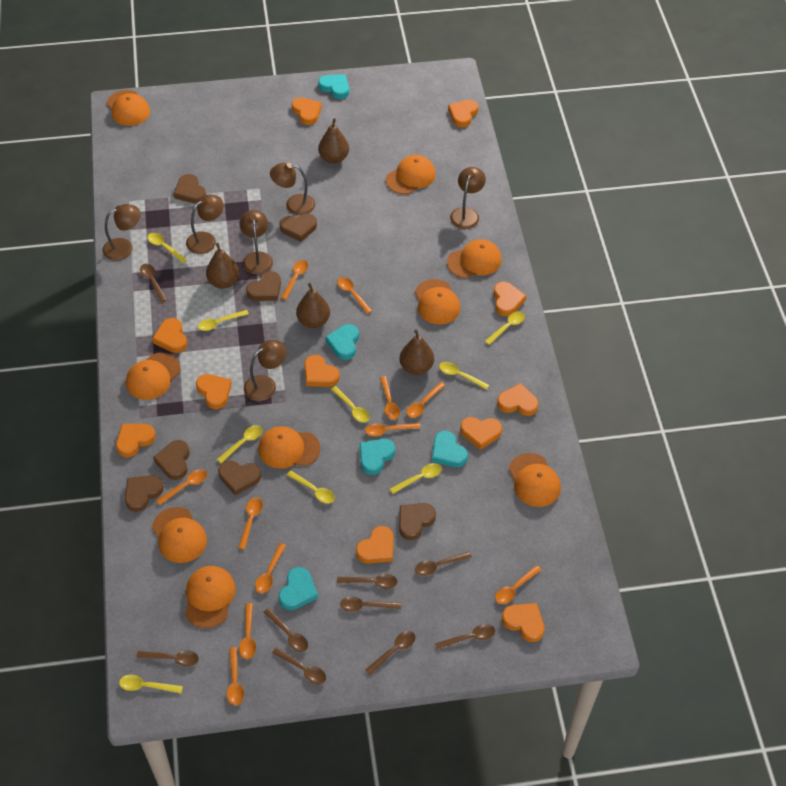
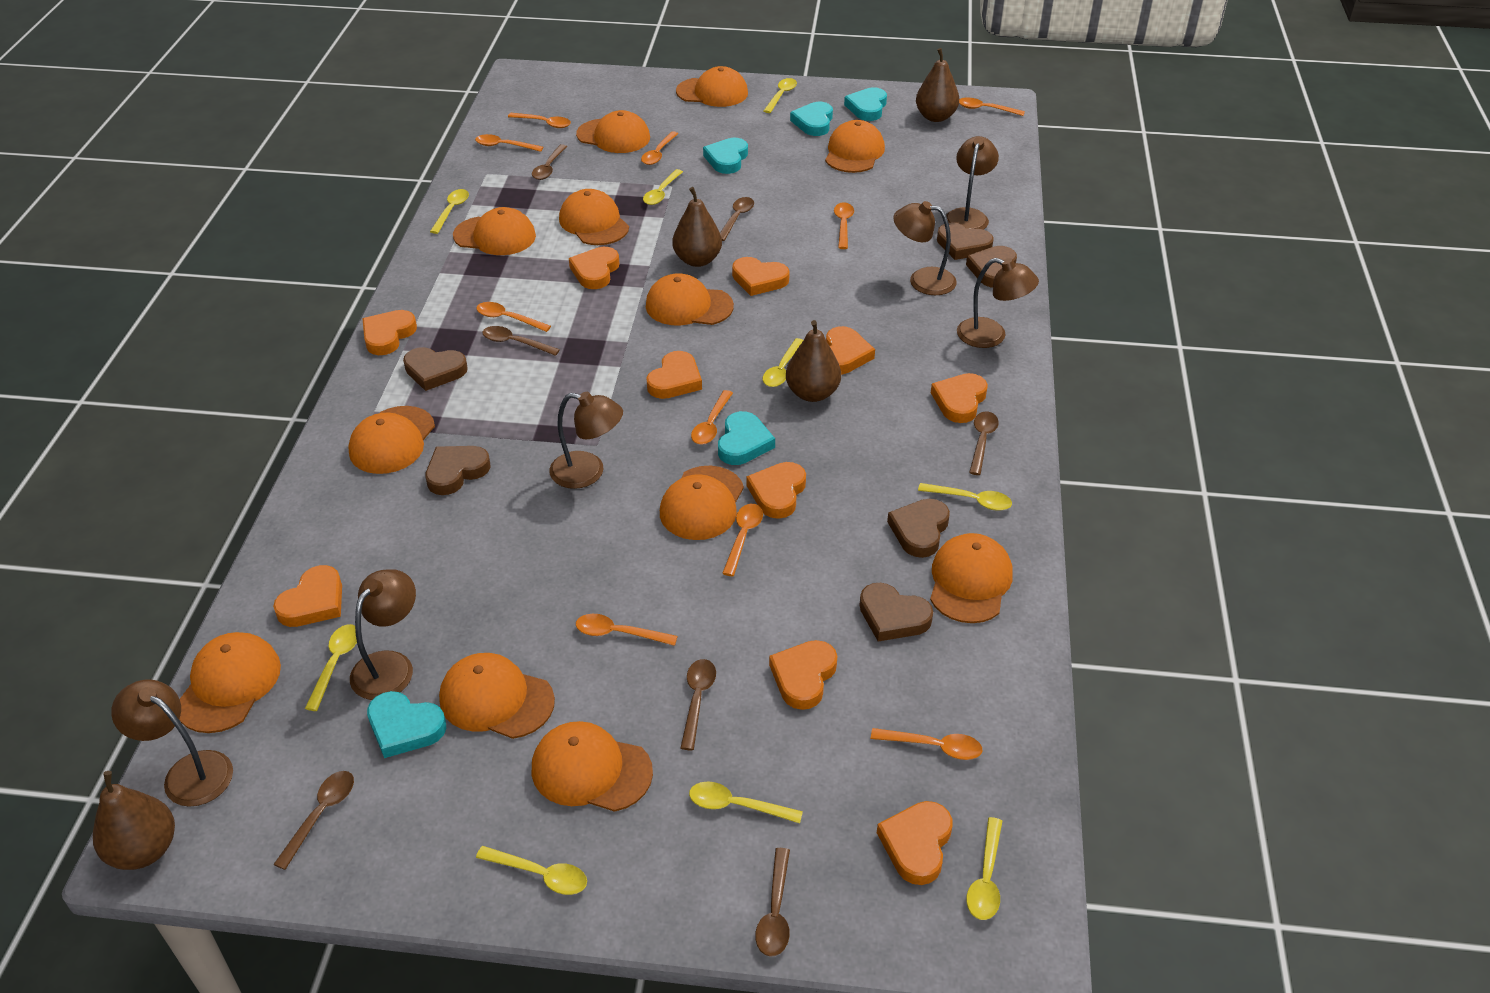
brown heart: [125,475,164,512] [153,440,190,480] [174,174,206,204] [218,460,261,495] [246,271,281,301] [280,214,317,242] [399,503,436,540] = 7 -> [403,347,468,391] [426,446,491,495] [860,583,933,642] [887,499,950,558] [937,223,994,260] [966,246,1017,288] = 6
brown spoon: [136,650,199,666] [140,264,167,302] [264,608,308,652] [272,647,326,684] [337,574,397,589] [340,596,401,612] [365,631,415,675] [415,551,472,576] [435,624,495,650] = 9 -> [273,771,354,870] [482,326,560,356] [532,144,567,180] [680,659,716,750] [720,197,754,241] [755,848,790,957] [969,411,999,475] = 7
orange cap: [107,90,150,126] [126,353,180,400] [152,507,207,563] [185,566,236,628] [258,426,321,469] [386,155,436,194] [415,279,460,325] [447,239,502,278] [509,453,561,507] = 9 -> [179,632,281,733] [348,406,435,474] [439,653,555,739] [453,207,536,255] [532,721,653,812] [559,189,629,245] [576,110,650,153] [646,273,734,325] [660,466,744,540] [676,66,748,107] [825,120,885,173] [930,533,1013,623] = 12
orange heart: [116,424,156,457] [152,318,187,353] [196,374,232,409] [291,97,322,125] [304,355,340,387] [356,526,394,564] [448,100,478,127] [460,417,502,450] [494,282,526,316] [497,383,539,416] [502,603,545,642] = 11 -> [273,565,342,627] [363,310,417,355] [569,247,620,289] [647,351,702,399] [732,257,790,296] [747,462,806,519] [769,640,837,710] [826,326,875,374] [877,801,952,885] [931,373,988,423] = 10
orange spoon: [156,469,207,505] [227,647,244,705] [238,497,263,550] [239,603,256,659] [255,543,286,593] [281,260,308,300] [337,277,372,314] [365,423,421,436] [380,376,400,420] [407,382,446,418] [495,565,542,604] = 11 -> [475,134,543,152] [476,302,551,332] [508,113,571,128] [576,614,678,646] [641,131,678,165] [691,390,733,445] [722,504,763,576] [834,202,854,249] [871,728,983,760] [959,98,1025,116] = 10

